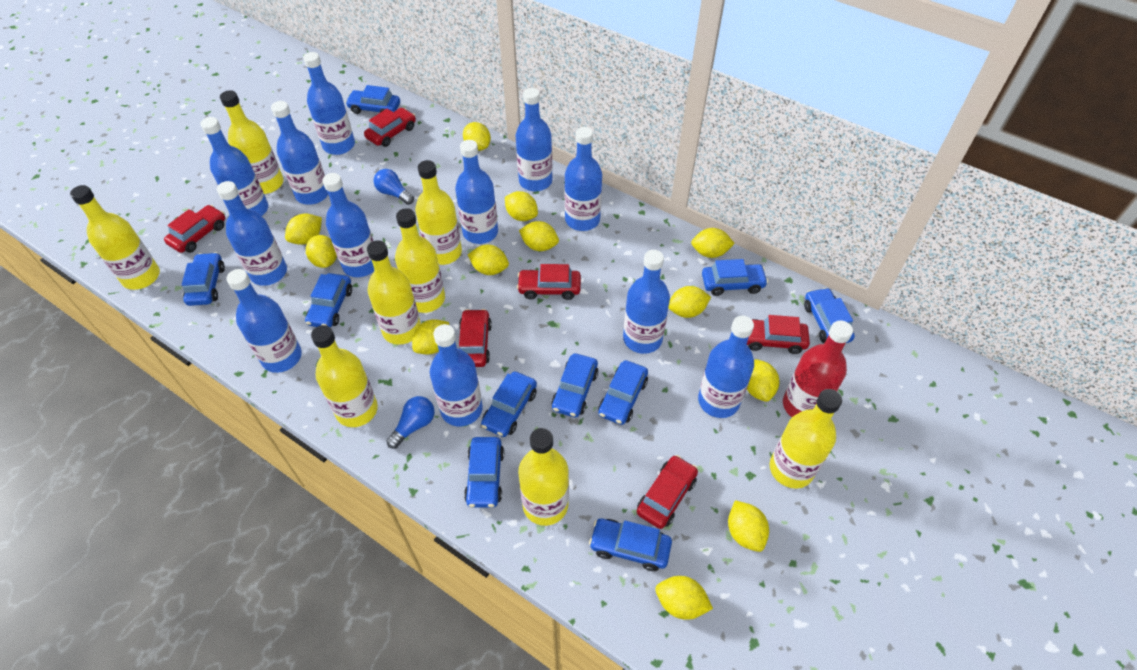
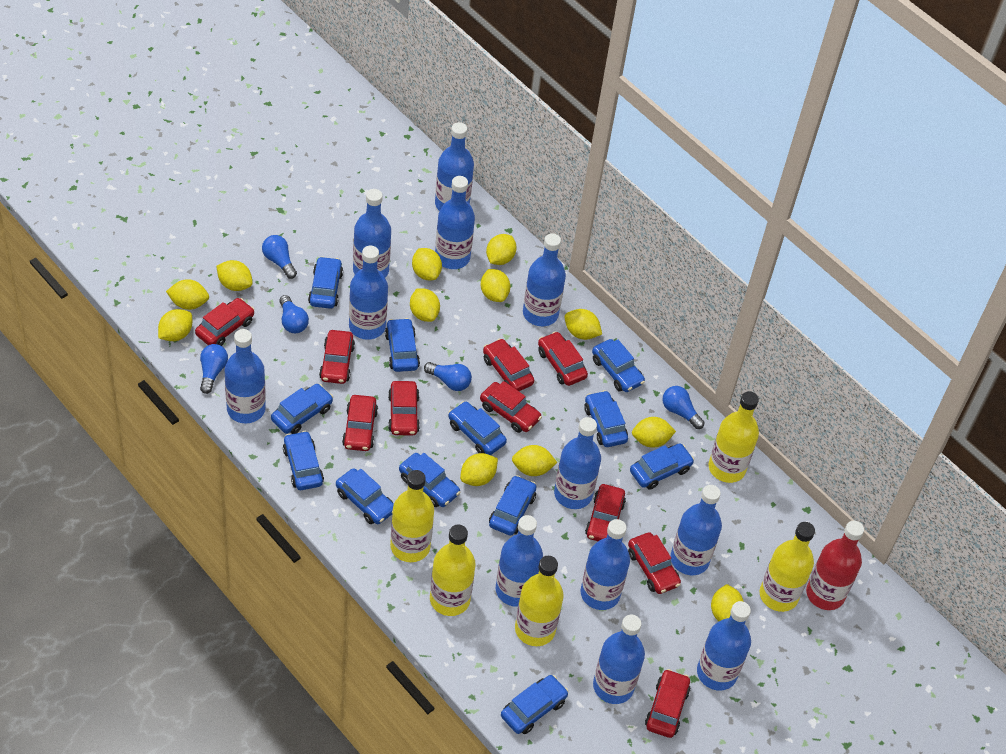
blue car: [181,252,225,306] [305,273,352,328] [345,85,400,114] [464,437,504,508] [481,371,537,437] [551,353,598,417] [589,518,672,571] [598,360,648,425] [702,259,768,296] [804,288,855,343] = 10 -> [271,384,333,434] [283,431,324,490] [308,256,343,309] [336,468,394,524] [385,318,420,372] [399,453,461,507] [448,401,507,455] [489,475,536,536] [501,675,569,734] [584,390,628,447] [592,339,645,392] [630,443,694,490] = 12
blue light bulb: [374,169,414,205] [386,396,435,449] = 2 -> [200,344,228,394] [262,235,297,279] [279,295,309,333] [424,362,472,391] [662,386,705,429] = 5
red car: [164,205,225,253] [364,108,416,147] [459,309,492,367] [517,264,581,300] [637,455,698,529] [747,315,810,354] = 6 -> [195,298,255,346] [319,330,355,384] [342,395,378,451] [388,381,420,436] [480,381,542,433] [483,338,534,391] [538,331,588,386] [585,484,626,541] [628,532,681,594] [645,669,690,738] = 10
yellow bottle: [70,185,160,290] [220,90,283,194] [311,325,378,427] [367,240,421,345] [395,208,445,313] [415,160,462,265] [518,428,569,526] [770,389,842,489] = 8 -> [390,470,434,562] [430,524,476,616] [515,556,564,646] [709,391,759,483] [760,522,815,612] = 5

